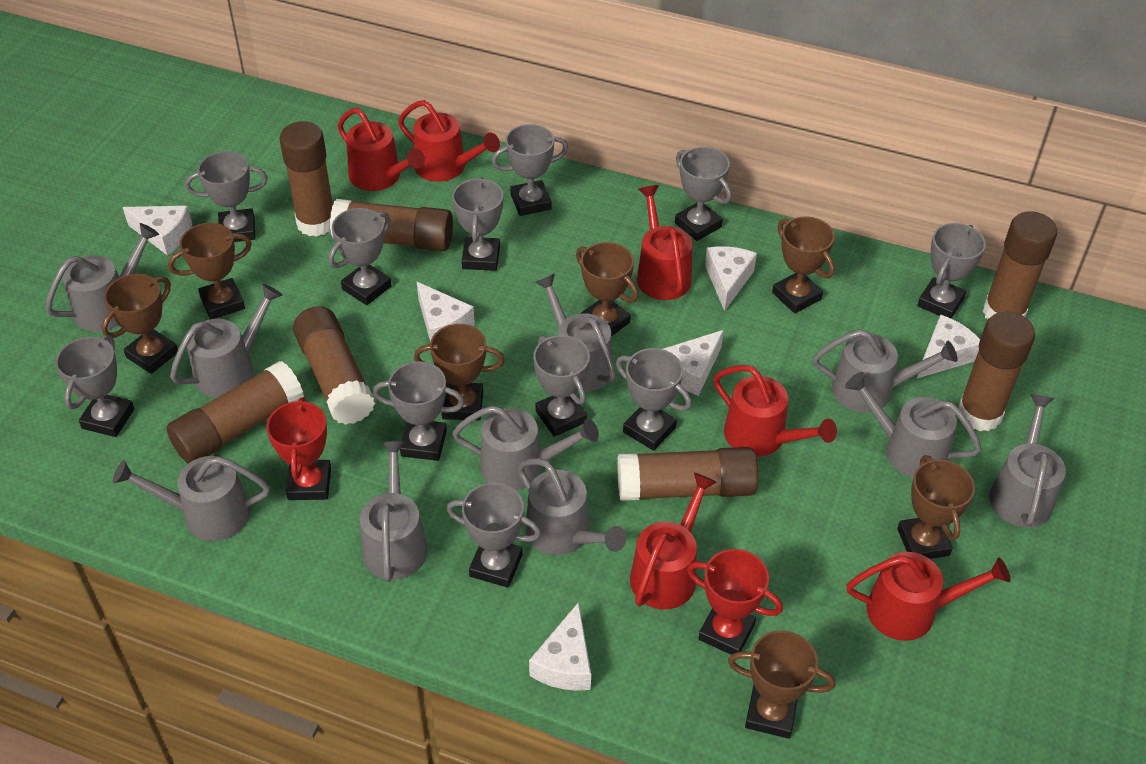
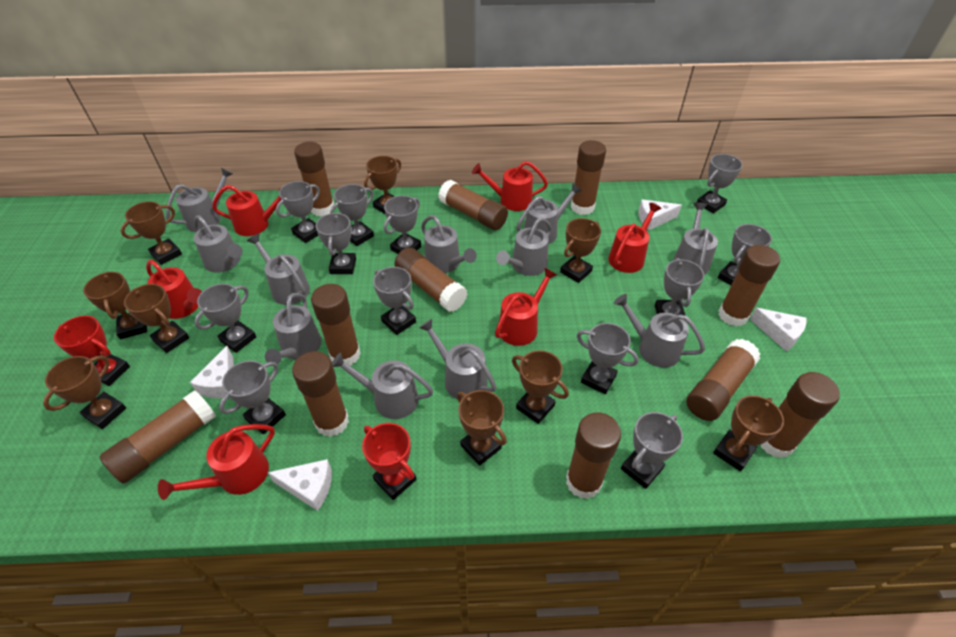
brown glue stick: [166,361,304,464] [279,121,333,237] [293,306,375,425] [330,199,453,251] [617,447,758,501] [958,311,1035,431] [983,211,1057,319] = 7 -> [100,390,216,484] [292,351,349,437] [294,142,334,216] [311,284,361,366] [394,248,467,312] [438,180,508,230] [566,412,621,499] [571,140,606,215] [687,339,760,421] [718,245,780,327] [761,372,840,458] = 11
brown trophy: [101,274,178,374] [168,223,252,319] [414,324,505,420] [576,242,639,336] [728,630,835,739] [772,216,835,313] [897,455,975,559] = 7 -> [43,356,126,429] [83,271,147,339] [120,202,182,265] [124,284,189,353] [364,156,401,214] [457,390,507,466] [512,350,569,424] [560,218,601,283] [713,395,784,471] = 9
grey trophy: [56,335,134,437] [185,151,268,242] [329,208,392,305] [373,361,465,461] [447,483,541,588] [452,177,503,271] [492,124,568,216] [533,335,590,437] [616,348,692,451] [675,147,731,241] [917,223,986,318] = 11 -> [194,284,256,353] [219,361,286,434] [276,181,320,243] [316,212,356,274] [330,184,374,246] [373,267,416,335] [384,196,421,254] [577,323,639,394] [621,412,683,489] [655,258,704,321] [697,154,743,213] [718,224,772,285] = 12
grey watering can: [45,223,159,331] [113,456,270,541] [170,284,282,398] [360,441,428,582] [452,406,599,490] [517,458,627,555] [535,274,616,392] [813,330,958,413] [845,372,982,478] [989,394,1066,527] = 10 -> [166,168,233,232] [194,215,243,273] [247,234,310,305] [265,293,321,365] [332,353,433,419] [419,319,497,399] [421,215,477,273] [496,218,552,276] [517,183,582,244] [614,294,705,368] [673,202,718,275] = 11
white cheese: [123,206,192,256] [417,282,475,342] [529,602,591,691] [663,330,724,396] [705,246,757,311] [917,315,980,378] = 6 -> [190,346,234,398] [267,459,332,511] [638,199,682,230] [750,308,807,351] = 4

